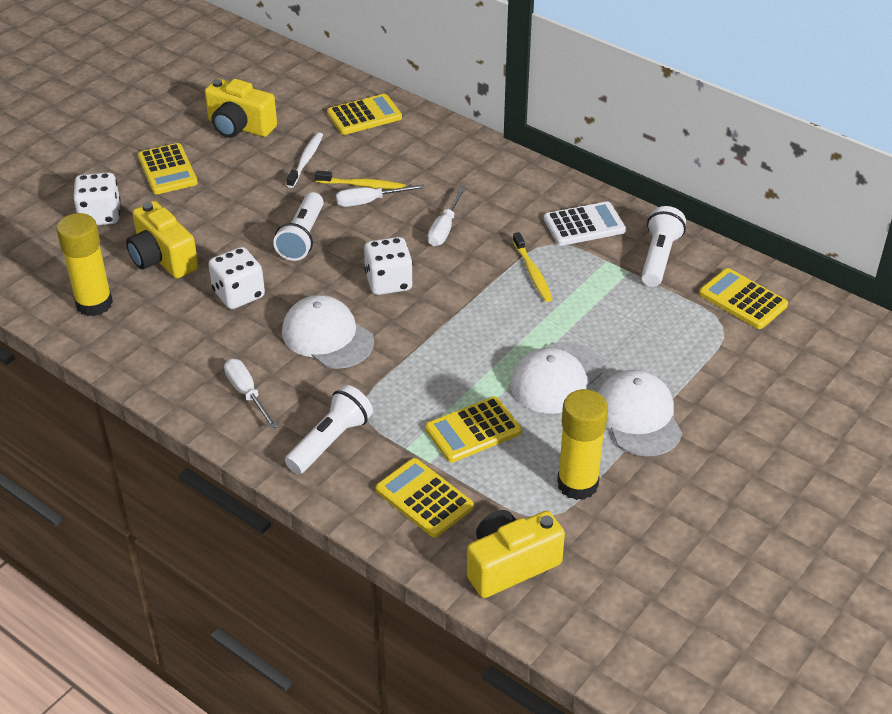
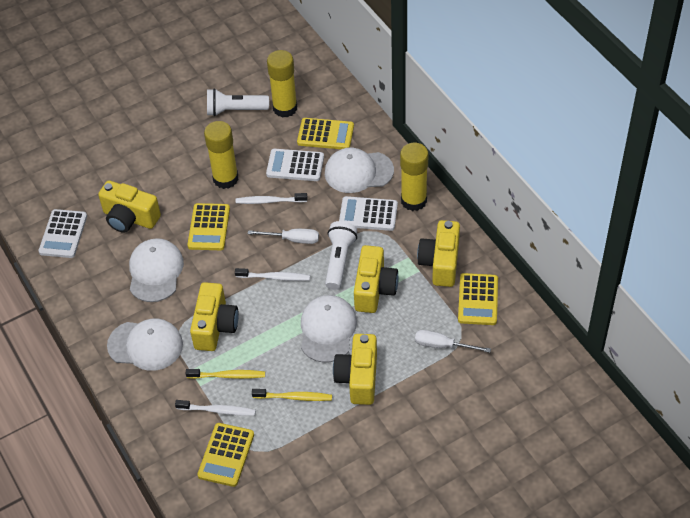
white calculator: [544,201,626,246] = 1 -> [38,209,87,258] [266,149,324,181] [339,196,398,231] = 3
white cap: [282,295,374,369] [510,342,603,414] [598,370,682,456] = 3 -> [107,318,183,371] [129,238,184,302] [301,295,357,363] [325,148,394,193] = 4
white dice: [73,172,121,225] [208,247,265,309] [364,237,413,295] = 3 -> none = 0
white flashlight: [273,192,324,261] [285,385,373,474] [641,206,686,287] = 3 -> [207,88,269,116] [325,221,357,290] = 2
white screwdriver: [224,359,278,429] [336,184,425,207] [428,187,466,246] = 3 -> [248,229,319,244] [415,330,491,353] = 2
white toothbrush: [286,132,323,188] = 1 -> [175,400,256,416] [235,268,310,281] [236,193,307,204] = 3
yellow calculator: [138,143,198,194] [327,94,402,135] [376,458,474,537] [425,397,522,463] [699,268,788,329] = 5 -> [187,203,230,250] [197,423,254,487] [297,118,354,149] [458,273,498,325] = 4
yellow camera: [126,201,198,278] [205,79,277,138] [467,510,565,598] = 3 -> [98,180,161,233] [190,282,239,351] [333,334,377,405] [354,245,399,313] [417,220,460,287] = 5
yellow glue stick: [56,213,113,316] [557,389,608,500] = 2 -> [204,121,239,189] [267,50,297,118] [400,143,428,211] = 3

